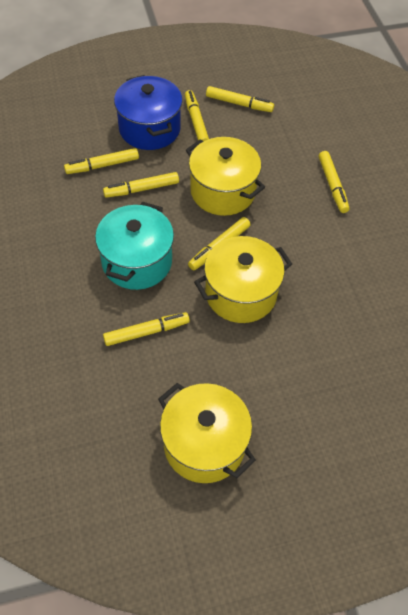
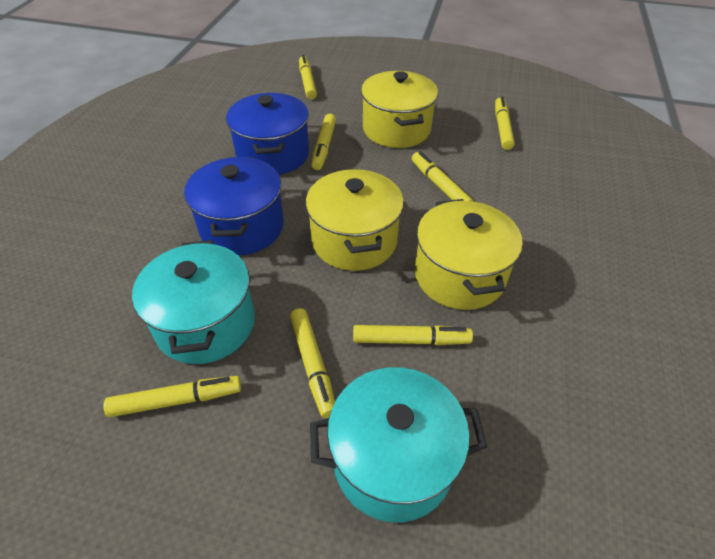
blue pot: [114,75,183,150] = 1 -> [184,157,284,256] [226,93,309,175] = 2
turquoise pot: [95,202,174,290] = 1 -> [132,240,255,364] [310,367,487,522] = 2

